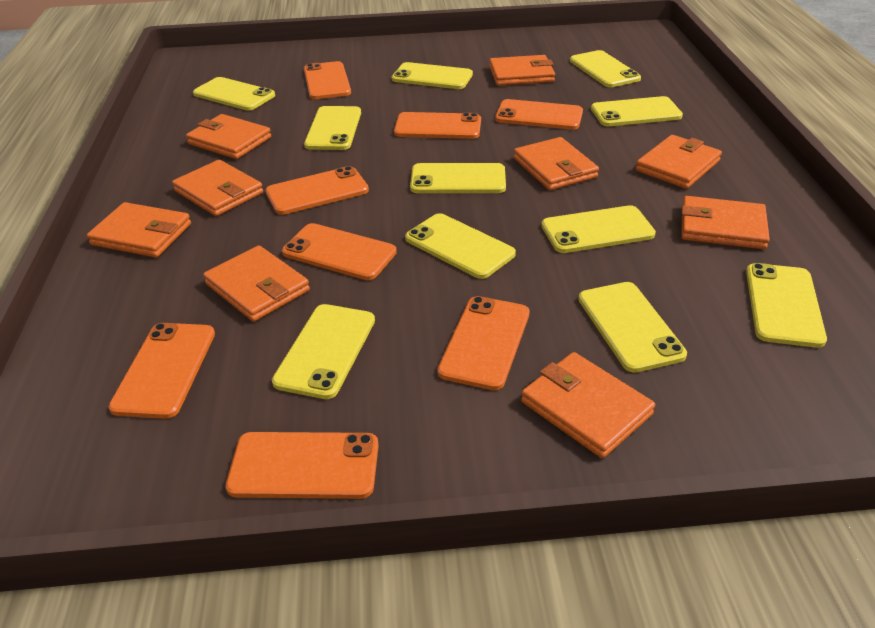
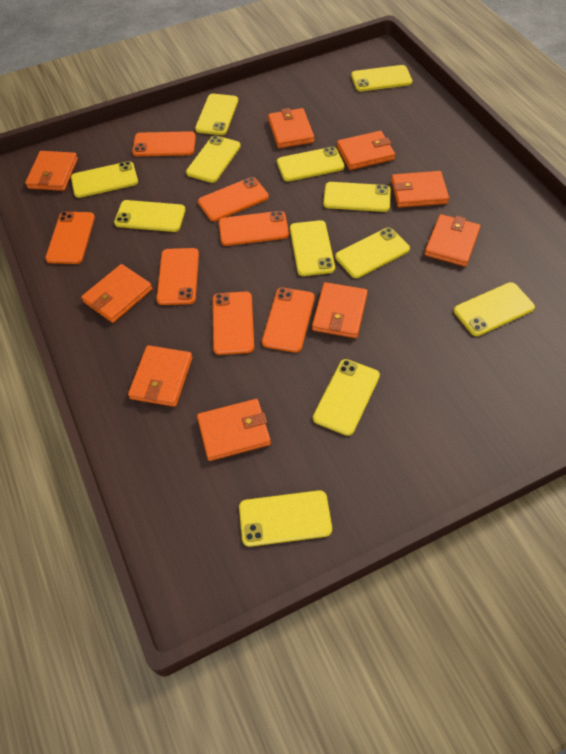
orange phone: [108,323,215,419] [225,432,379,499] [265,166,369,215] [282,223,397,280] [304,61,351,99] [394,112,481,139] [437,296,530,390] [495,99,583,130] = 8 -> [45,212,95,264] [132,131,196,156] [156,248,199,305] [198,177,269,221] [213,291,254,355] [219,211,289,246] [262,288,315,353] = 7
yellow phone: [193,77,275,110] [272,304,375,399] [304,106,361,150] [392,62,473,89] [405,213,516,279] [410,163,506,193] [541,205,656,253] [570,50,641,87] [578,282,687,373] [591,96,683,126] [746,263,827,348] = 11 -> [71,161,138,198] [114,200,186,232] [186,135,241,183] [195,94,238,135] [239,490,332,547] [277,147,345,182] [290,220,335,276] [313,359,380,436] [323,182,391,212] [335,228,410,278] [351,65,412,91] [454,282,535,336] = 12

